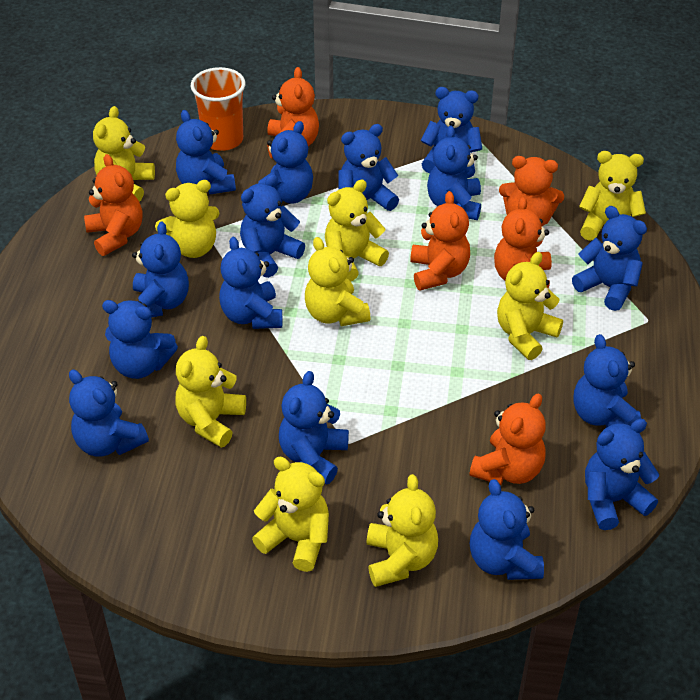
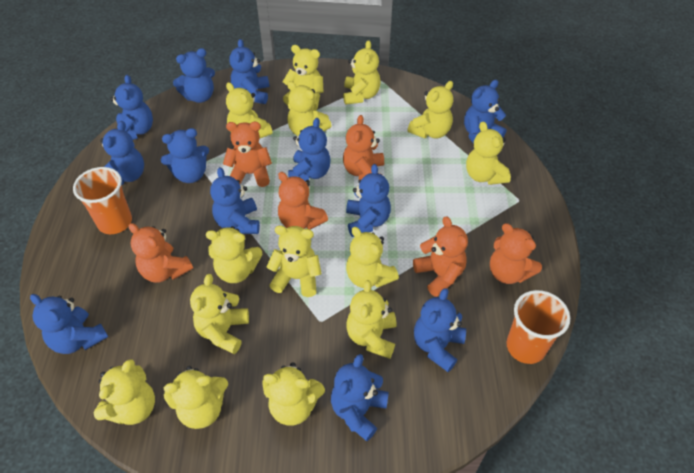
blue teddy bear: [69,370,149,457] [102,300,178,379] [132,222,189,318] [176,110,236,195] [219,236,282,329] [240,174,305,278] [258,121,313,203] [279,371,349,484] [338,124,399,211] [421,87,482,178] [427,126,481,220] [470,479,544,580] [572,206,647,311] [574,334,641,428] [585,419,659,530] = 15 -> [30,294,108,354] [100,121,144,185] [110,75,153,140] [161,128,209,183] [173,48,215,103] [210,167,260,234] [229,39,269,104] [288,118,331,181] [331,354,389,441] [346,164,391,237] [414,288,466,372] [464,80,507,144] = 12
orange cup: [191,67,245,151] = 1 -> [73,167,132,234] [506,290,570,364] = 2
yellow teddy bear: [93,106,155,202] [155,180,220,258] [175,336,246,448] [252,457,329,572] [305,237,371,326] [325,180,389,282] [366,474,438,587] [497,252,563,360] [579,151,646,241] = 9 -> [94,359,155,425] [164,366,228,429] [190,274,249,354] [206,226,262,283] [226,82,273,139] [262,362,325,425] [267,225,322,297] [283,45,324,111] [287,81,332,136] [343,40,381,105] [346,227,399,288] [346,280,397,359] [407,81,453,139] [466,122,511,185] = 14

